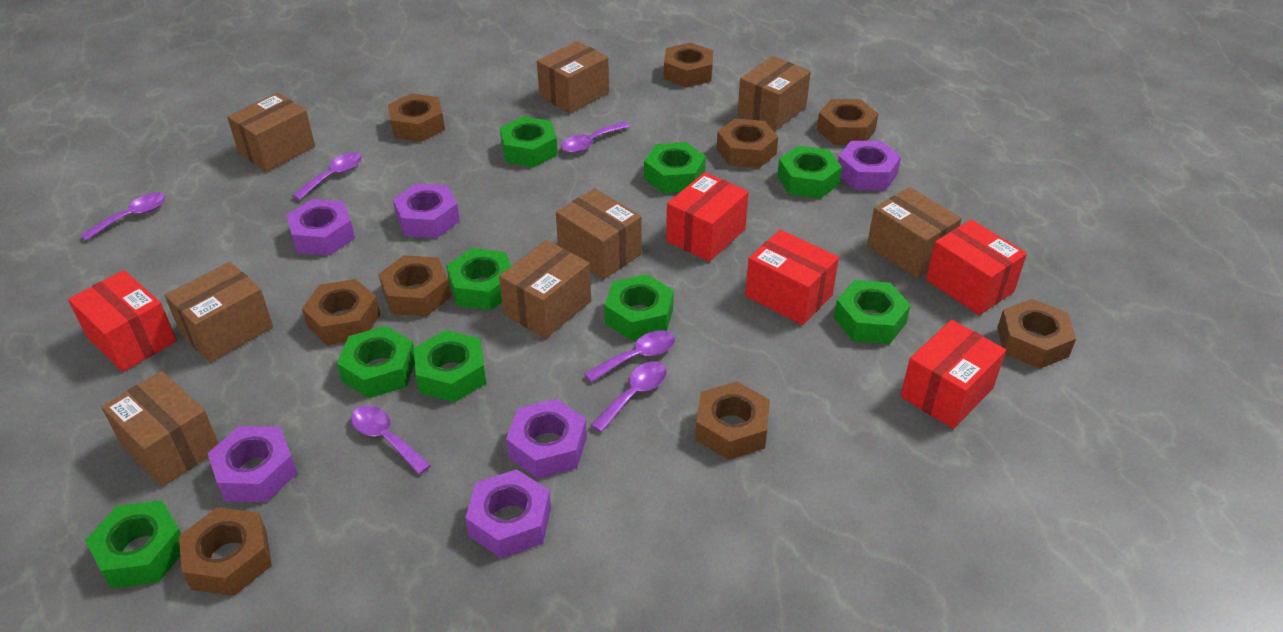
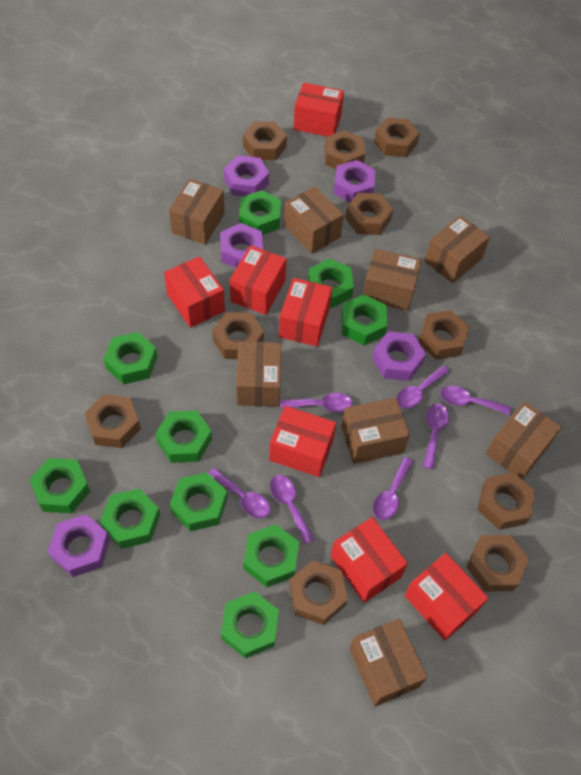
brown nut: [179,507,272,596] [302,279,380,345] [379,255,451,317] [388,93,445,142] [664,42,713,88] [695,381,770,460] [717,118,778,168] [817,99,879,145] [997,299,1076,369] = 9 -> [84,395,141,448] [212,312,264,359] [243,122,287,160] [289,560,348,625] [324,130,365,169] [345,193,393,235] [374,117,420,157] [418,310,469,360] [466,535,529,592] [478,472,536,530] = 10
green nut: [85,500,181,588] [337,326,415,398] [414,330,486,402] [446,248,511,310] [500,116,558,167] [604,274,674,341] [644,142,706,194] [777,146,842,199] [834,280,911,344] = 9 -> [29,458,90,514] [100,489,160,549] [104,332,157,384] [155,410,212,463] [170,472,227,531] [221,591,279,659] [239,190,281,235] [243,524,299,587] [308,259,354,308] [341,294,387,345] = 10
purple nut: [208,426,298,502] [286,199,355,255] [393,183,460,238] [465,469,551,558] [506,399,587,479] [838,141,901,190] = 6 -> [48,514,110,577] [220,223,263,268] [224,155,269,196] [334,160,376,203] [372,331,426,381] = 5
purple spoon: [81,192,166,241] [292,152,362,200] [351,405,431,475] [561,121,630,153] [584,330,675,382] [591,361,667,432] = 6 -> [209,468,270,519] [270,475,314,544] [280,393,353,412] [373,457,413,520] [396,365,450,409] [423,404,449,469] [441,386,511,415] = 7
red box: [68,270,177,372] [666,172,749,262] [745,230,839,325] [901,320,1006,429] [926,220,1027,315] = 5 -> [164,256,225,328] [230,245,286,315] [269,406,336,477] [279,278,332,347] [294,82,344,137] [331,517,408,603] [404,553,488,640] = 7

